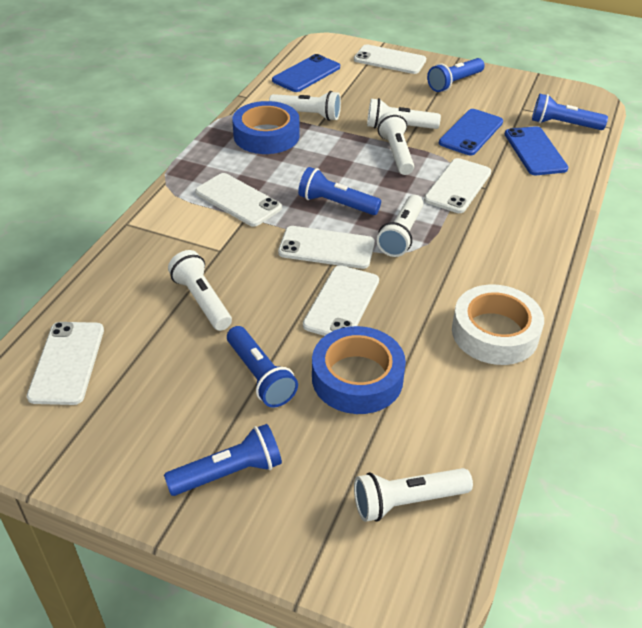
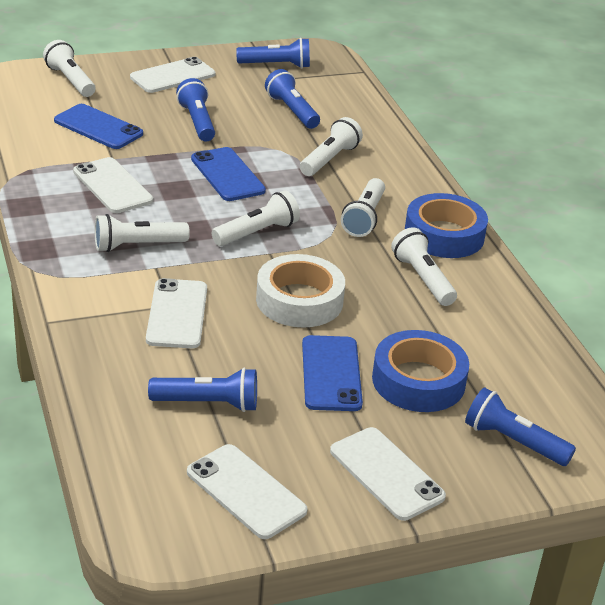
white phone: [27,322,104,405] [195,173,282,227] [278,226,375,269] [303,265,379,336] [354,45,426,74] [424,158,491,213] = 6 -> [73,157,153,213] [130,57,216,93] [146,278,207,348] [187,444,308,539] [330,427,446,521] = 5

